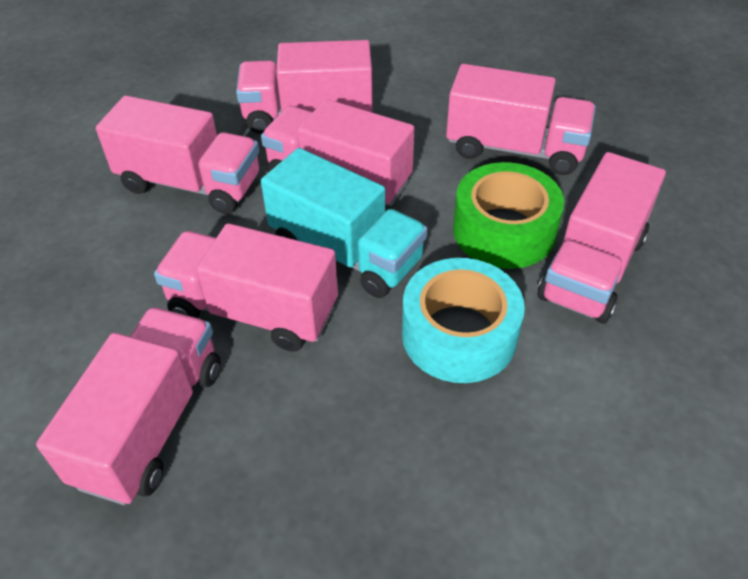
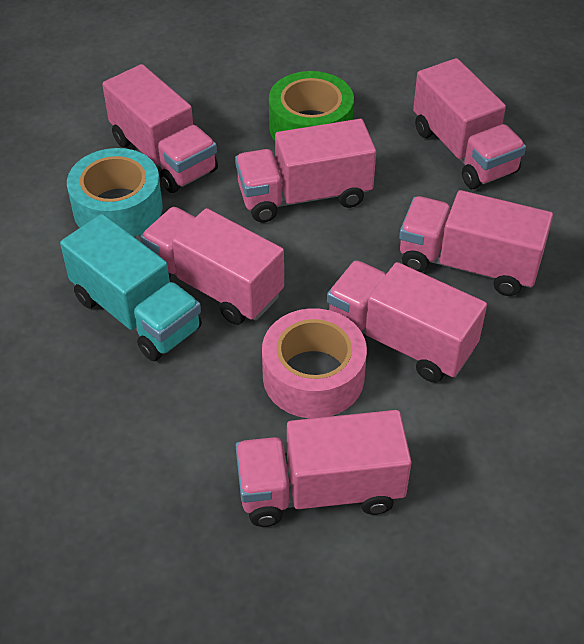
pink tape: none = 0 -> [262,308,367,418] = 1

